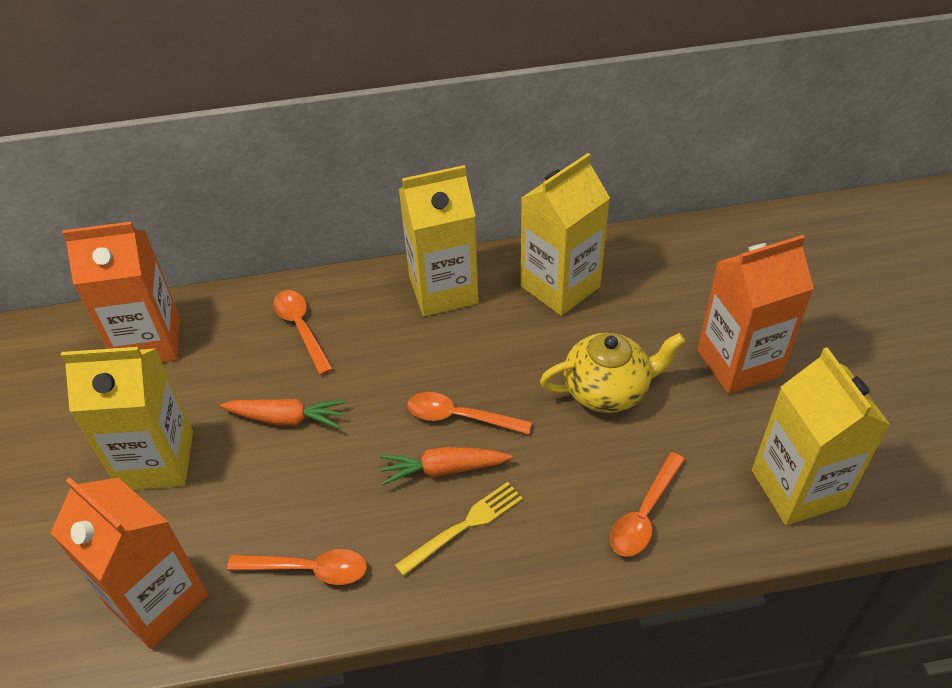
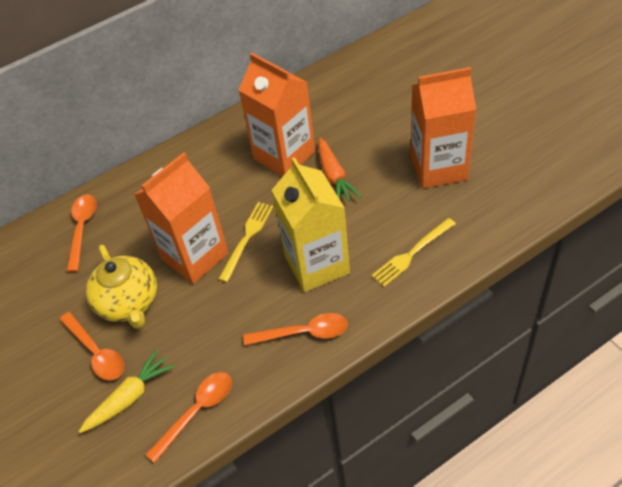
orange carrot: [220,399,346,429] [380,447,512,485] = 2 -> [318,138,361,201] = 1
yellow carrot: none = 0 -> [79,349,175,433] = 1
yellow carton: [61,347,193,490] [399,165,479,317] [521,153,610,316] [752,347,890,525] = 4 -> [272,157,350,292] = 1
yellow fork: [395,482,523,576] = 1 -> [218,202,274,282] [371,218,456,287] = 2

